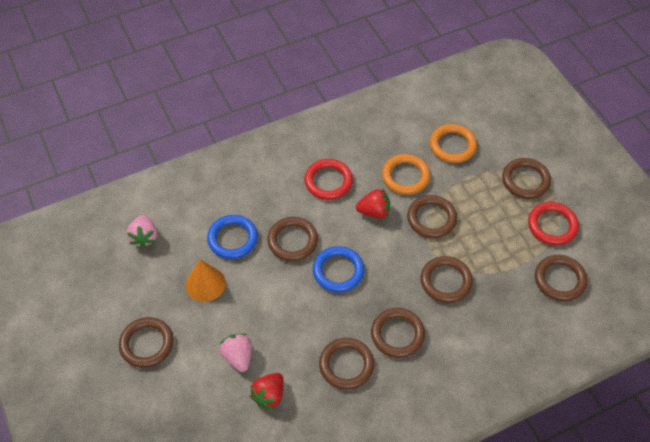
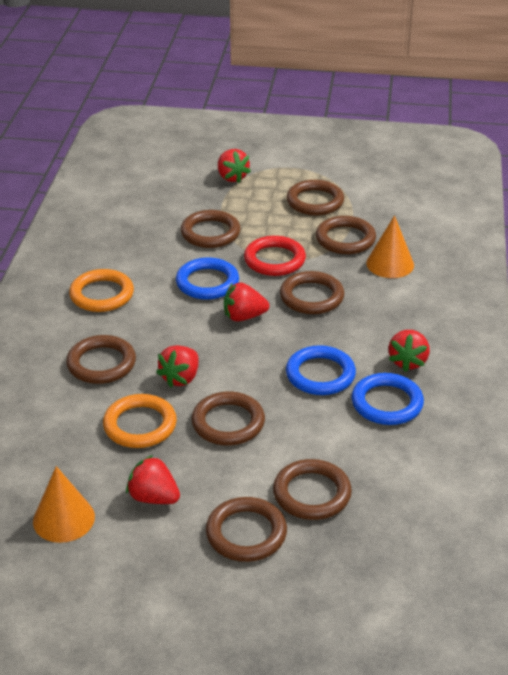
blue ring: [207,215,258,259] [313,246,364,292] = 2 -> [176,257,239,300] [286,345,356,395] [352,373,424,425] = 3
orange cone: [186,260,226,302] = 1 -> [33,466,95,543] [366,215,414,278] = 2
pink strawberry: [127,215,157,248] [220,333,252,372] = 2 -> none = 0
red ring: [304,159,353,200] [528,202,579,245] = 2 -> [244,236,306,276] = 1
red strawberry: [249,373,284,410] [356,188,390,218] = 2 -> [126,455,180,504] [156,345,199,388] [218,149,251,183] [224,282,269,322] [388,330,430,372] = 5

